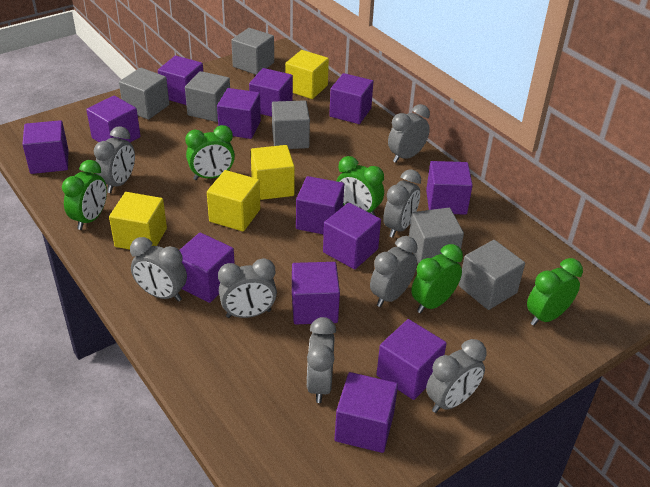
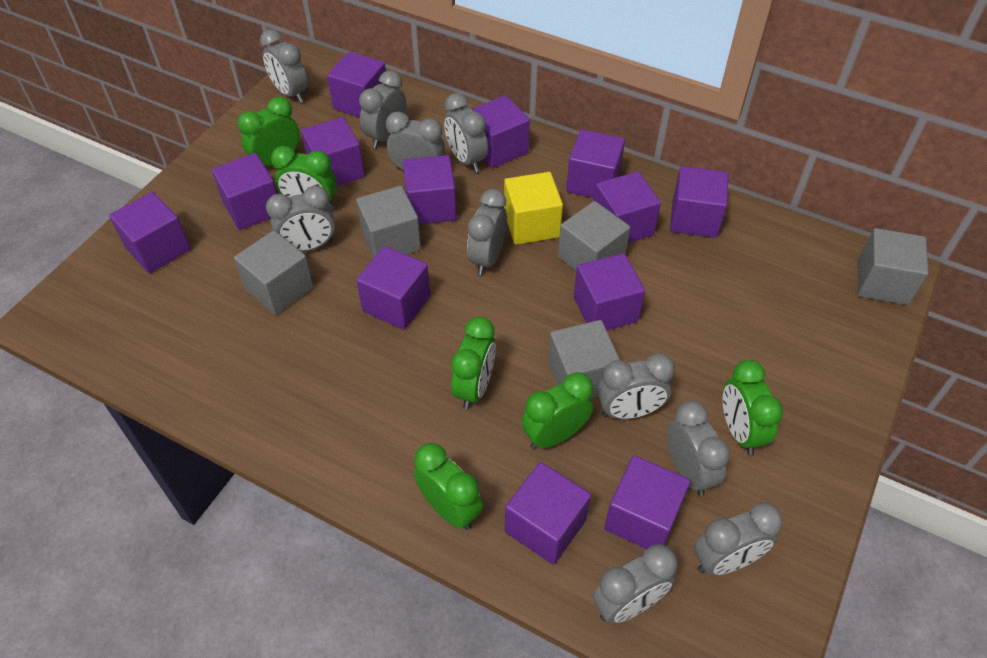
green clock: [62,160,107,230] [185,125,235,180] [337,156,384,216] [411,244,463,313] [527,258,583,326] = 5 -> [238,97,300,166] [271,146,337,210] [414,443,483,530] [451,317,496,409] [521,372,593,450] [723,360,783,455] = 6
grey clock: [94,126,135,193] [130,237,187,302] [218,258,277,318] [307,317,336,403] [370,236,418,307] [383,169,421,238] [388,104,430,163] [426,339,487,413] = 8 -> [260,29,308,103] [266,185,335,252] [359,70,407,149] [386,111,445,171] [444,93,488,172] [467,189,507,275] [593,544,678,624] [598,353,675,419] [667,401,730,496] [694,502,783,575] = 10
grey cube: [119,68,169,120] [185,71,230,122] [231,28,274,75] [272,100,310,149] [409,208,464,264] [459,240,525,310] = 6 -> [234,230,314,315] [356,186,421,258] [548,320,620,398] [558,201,630,271] [858,228,928,305] = 5
yellow cube: [109,192,167,250] [207,170,260,231] [251,145,295,200] [285,50,329,99] = 4 -> [504,172,563,245] = 1

